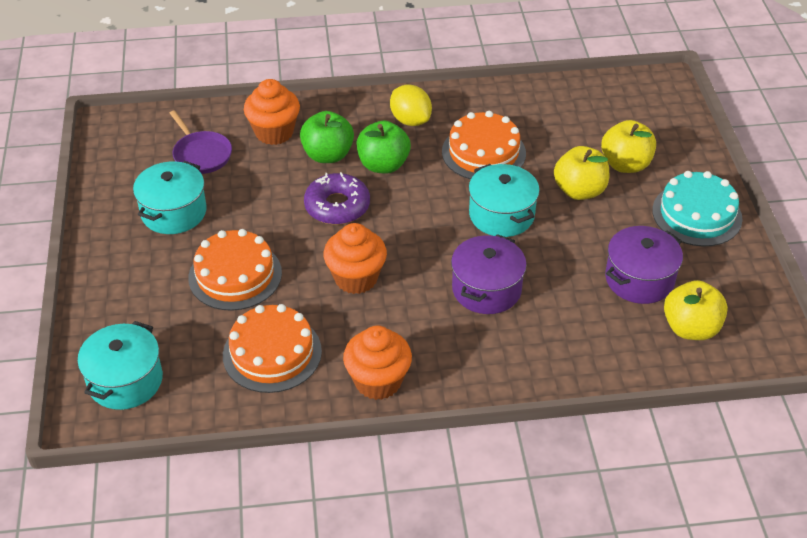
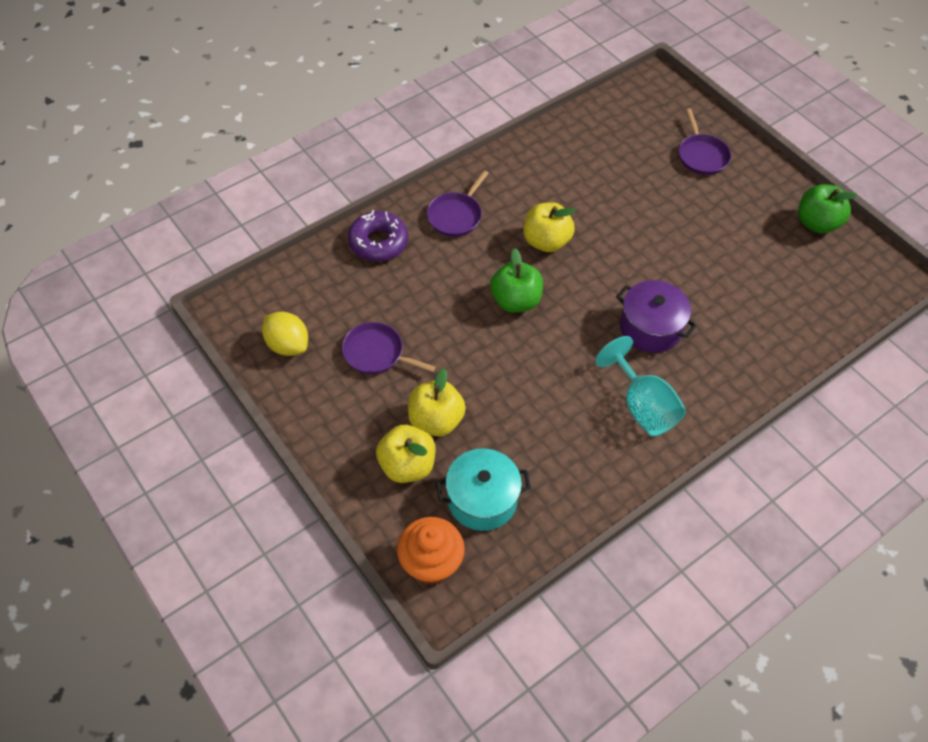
orange cake: [188,229,282,311] [223,304,322,393] [442,111,526,179] = 3 -> none = 0
orange cupcake: [244,79,300,145] [323,223,387,294] [343,326,412,400] = 3 -> [397,517,465,585] = 1
purple pan: [170,110,232,174] = 1 -> [342,322,436,374] [427,171,489,237] [679,109,731,175] = 3
purple pot: [451,234,527,314] [605,226,683,304] = 2 -> [616,280,697,353] = 1
turquoise cake: [652,171,742,247] = 1 -> none = 0
turquoise goblet: none = 0 -> [595,336,686,436] = 1
turquoise pot: [77,321,163,410] [133,161,207,234] [469,164,540,237] = 3 -> [436,448,531,531] = 1

